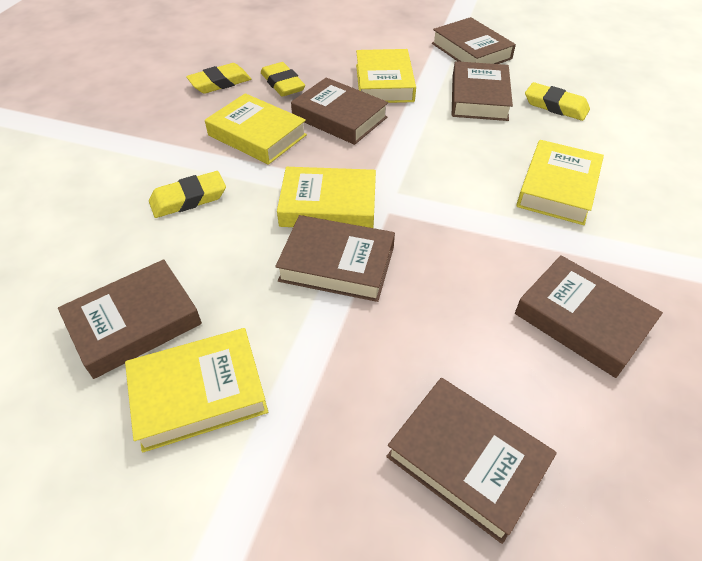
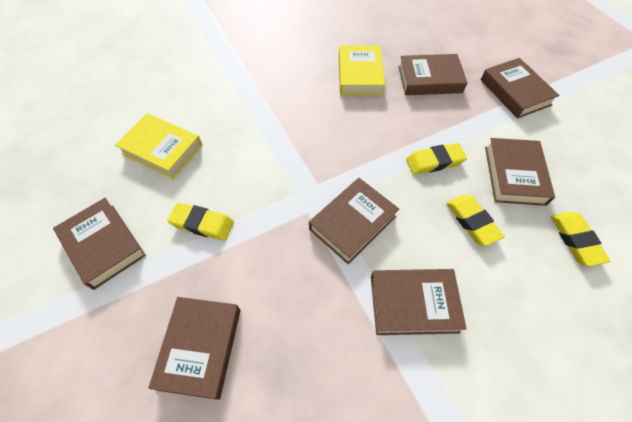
yellow book: [125,328,268,453] [205,93,307,165] [277,167,376,228] [356,49,416,103] [516,140,604,225] = 5 -> [115,113,202,179] [339,45,385,95] = 2

